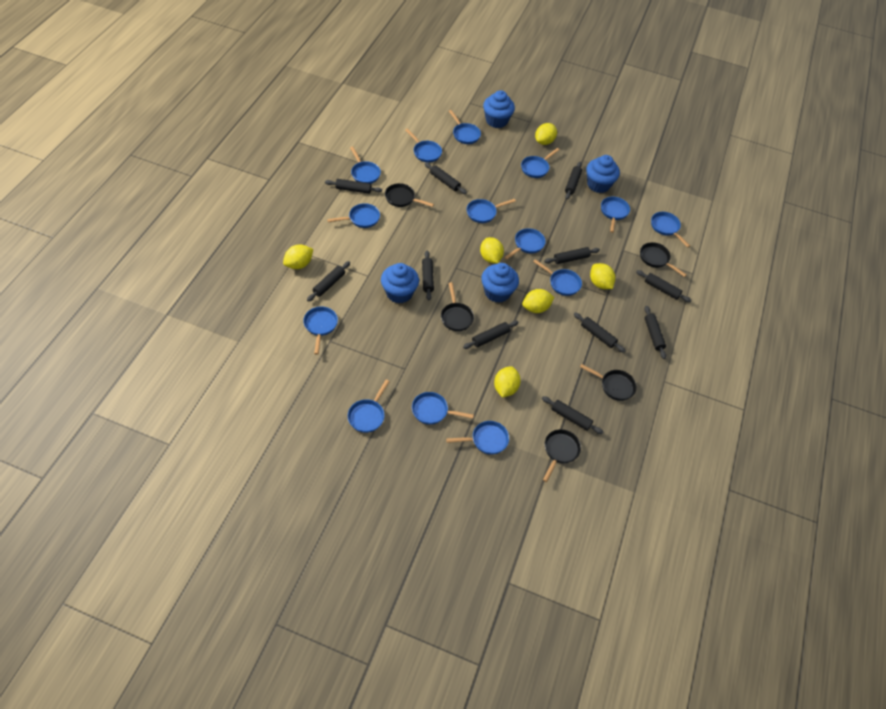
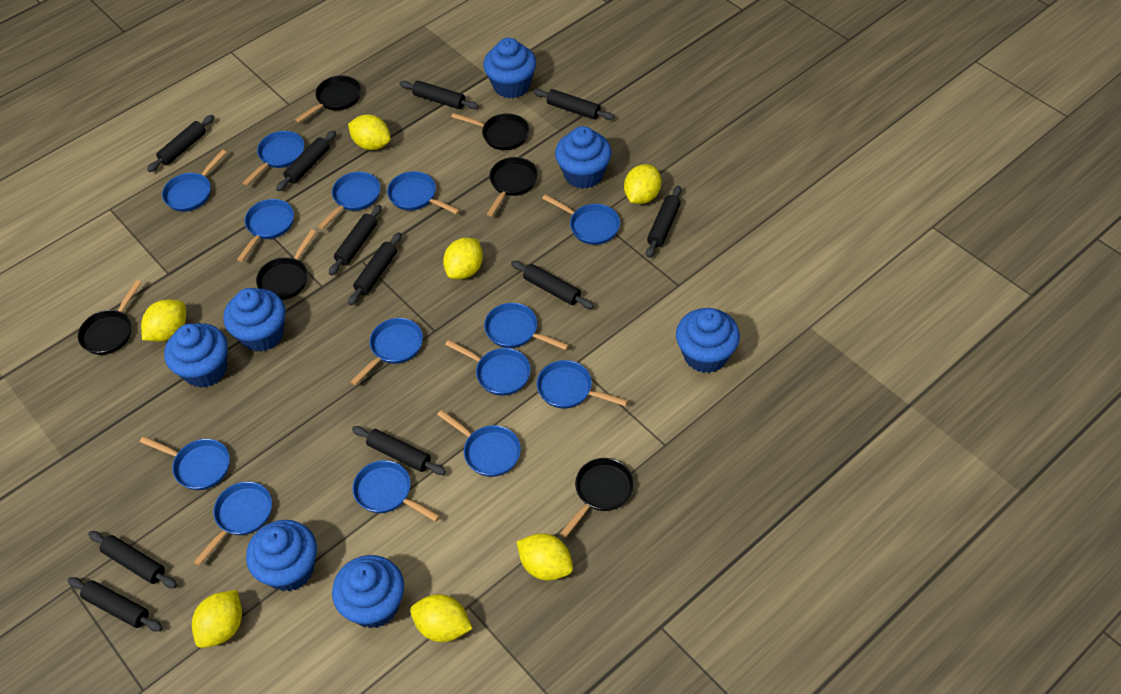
black pan: [385,183,434,207] [441,282,474,331] [543,429,581,482] [580,364,637,401] [640,242,687,277] = 5 -> [78,280,142,355] [256,229,316,300] [295,76,361,123] [451,113,529,150] [487,157,538,216] [560,458,634,538] = 6
blue cupcake: [381,263,419,303] [481,263,519,303] [483,90,515,128] [586,155,620,193] = 4 -> [164,323,228,388] [223,288,285,352] [246,520,317,592] [332,555,404,628] [483,38,536,99] [555,126,612,189] [676,308,740,373] = 7
yellow lemon: [283,245,313,269] [480,237,504,264] [494,366,521,398] [522,289,554,313] [535,123,557,145] [590,263,615,289] = 6 -> [141,300,186,342] [192,590,242,648] [348,115,391,150] [410,594,473,642] [443,238,483,279] [517,533,573,580] [624,164,661,204] = 7

